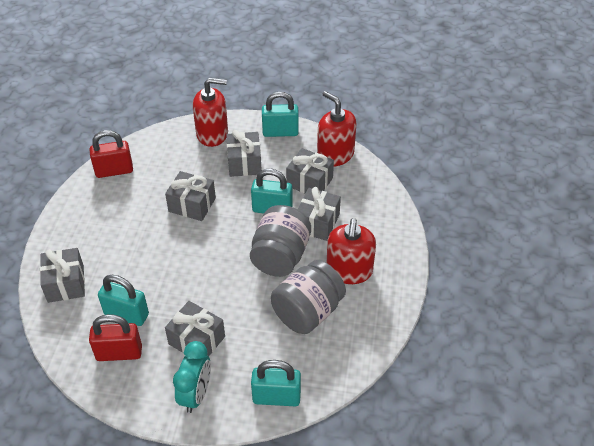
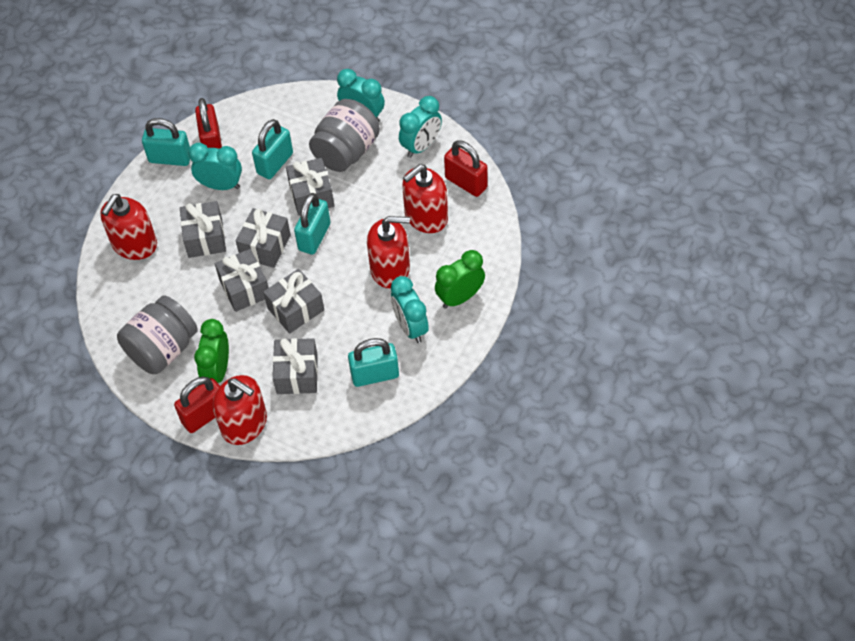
green clock: none = 0 -> [194,319,229,383] [435,250,485,309] = 2
red padlock: [89,130,133,178] [89,314,142,361] = 2 -> [174,377,220,433] [195,98,222,149] [444,140,488,197] = 3
red soap dispenser: [193,78,228,147] [317,91,357,167] [327,218,376,284] = 3 -> [100,194,157,260] [213,375,267,445] [367,216,410,288] [402,164,448,233] = 4
turquoise clock: [173,341,211,413] = 1 -> [188,143,242,190] [337,69,385,123] [391,276,429,343] [399,96,442,158] = 4

